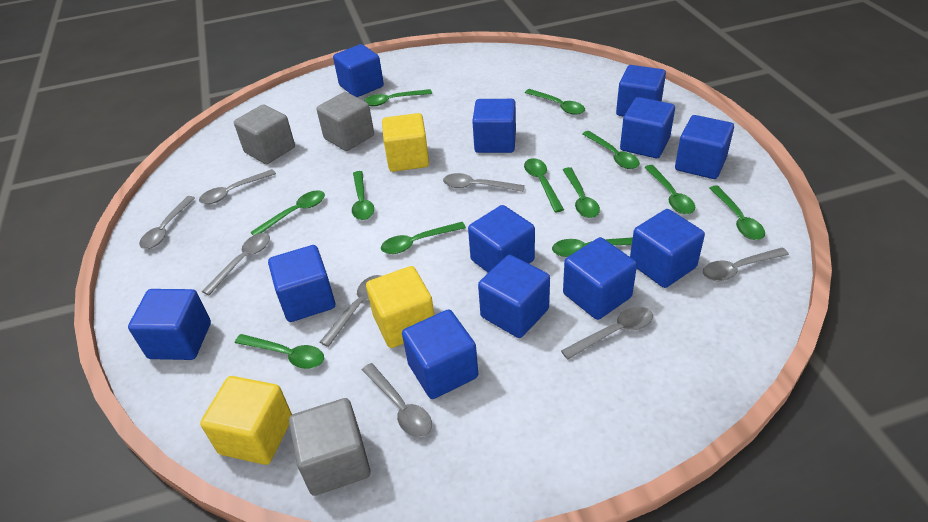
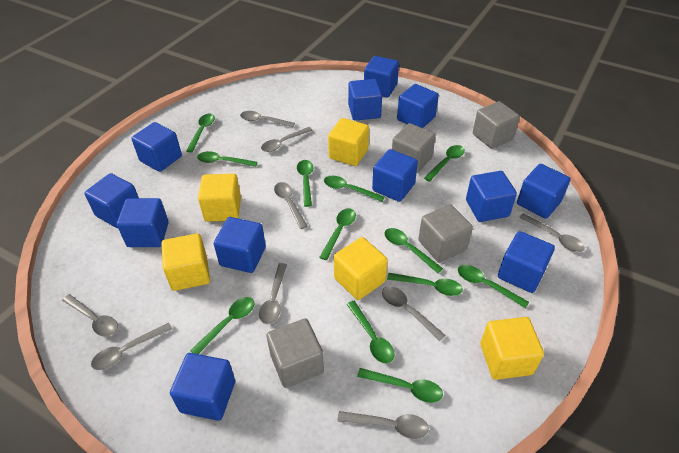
grey cube: [234,104,295,164] [289,398,371,496] [317,92,374,151] = 3 -> [267,318,324,388] [392,123,436,173] [418,204,473,263] [473,101,520,149] = 4
grey spoon: [139,196,195,249] [199,169,276,204] [202,233,270,295] [320,275,381,347] [362,363,432,437] [443,173,525,192] [561,307,653,360] [703,248,789,281] = 8 -> [62,294,118,337] [91,323,172,370] [240,111,295,127] [259,263,287,324] [261,127,312,152] [274,182,308,229] [337,411,429,439] [382,286,446,341] [519,213,585,252] = 9
yellow cube: [200,376,292,465] [366,266,434,348] [382,113,429,172] = 3 -> [161,233,210,291] [198,174,241,222] [328,118,369,166] [334,237,388,300] [480,317,544,380] = 5

